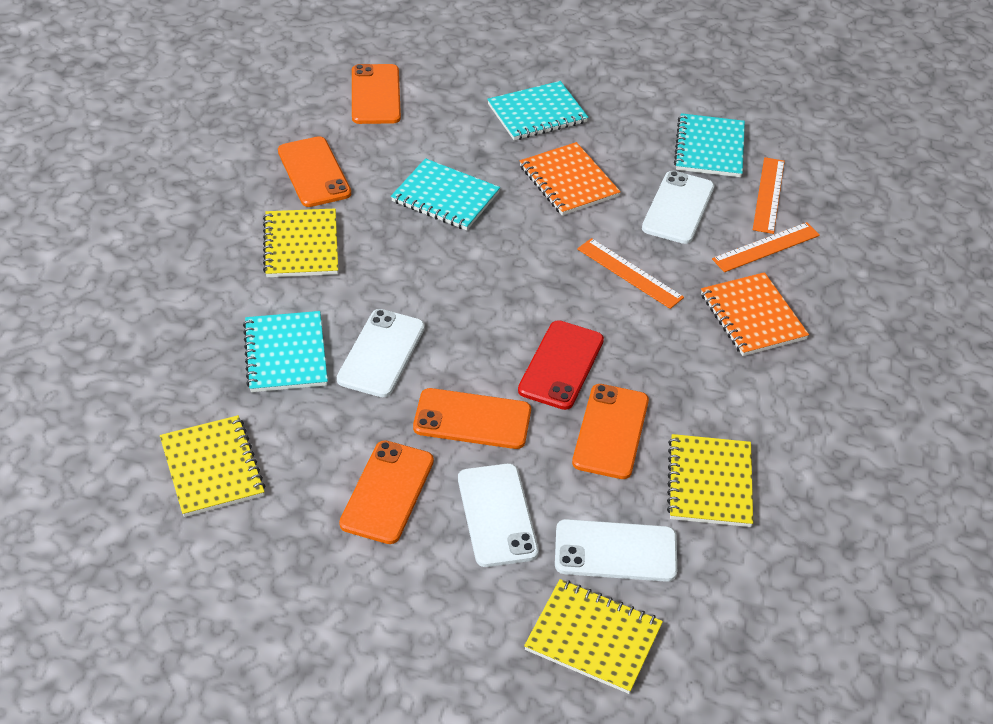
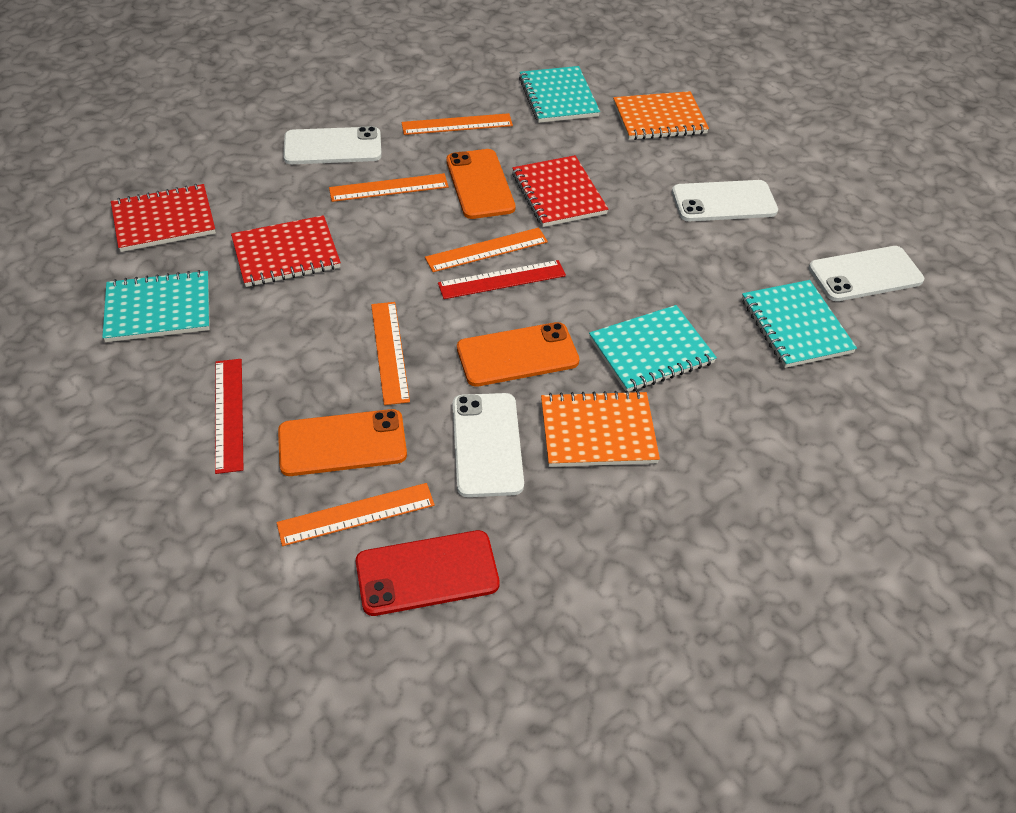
orange phone: [278,136,351,207] [339,440,434,544] [352,64,401,124] [413,388,531,449] [572,384,649,479] = 5 -> [278,409,407,476] [446,149,516,219] [457,322,580,387] = 3
orange ruler: [577,238,684,309] [712,222,820,272] [753,157,785,234] = 3 -> [277,483,435,546] [329,173,449,202] [371,302,410,405] [401,113,513,135] [425,228,548,272] = 5
red notebook: none = 0 -> [111,184,216,252] [231,215,341,287] [512,155,608,227] = 3
red ruler: none = 0 -> [215,359,243,474] [438,260,566,299] = 2
yellow notebook: [160,415,265,517] [263,208,338,277] [524,579,663,694] [667,434,753,527] = 4 -> none = 0

